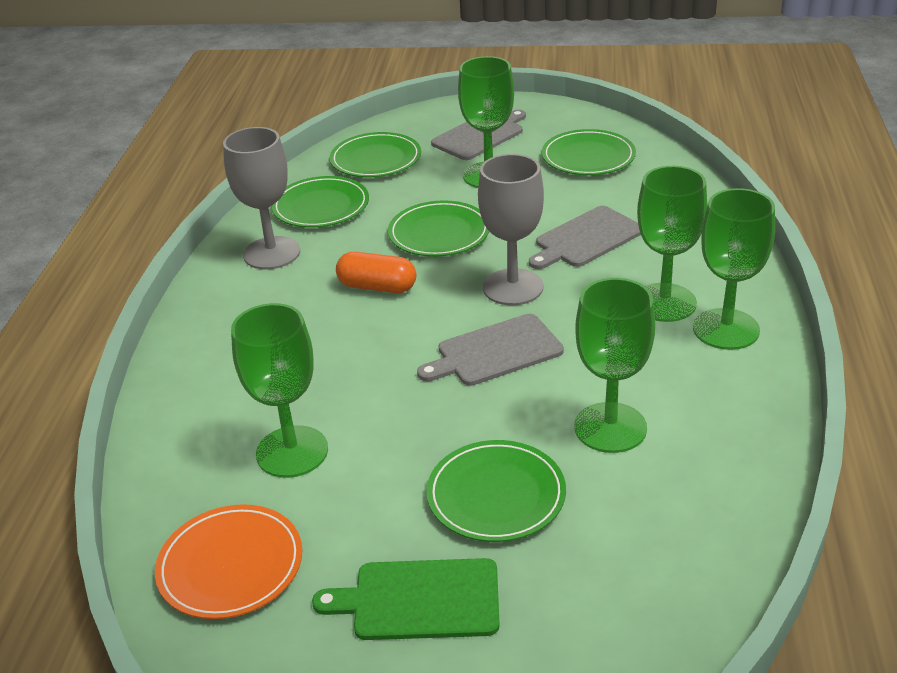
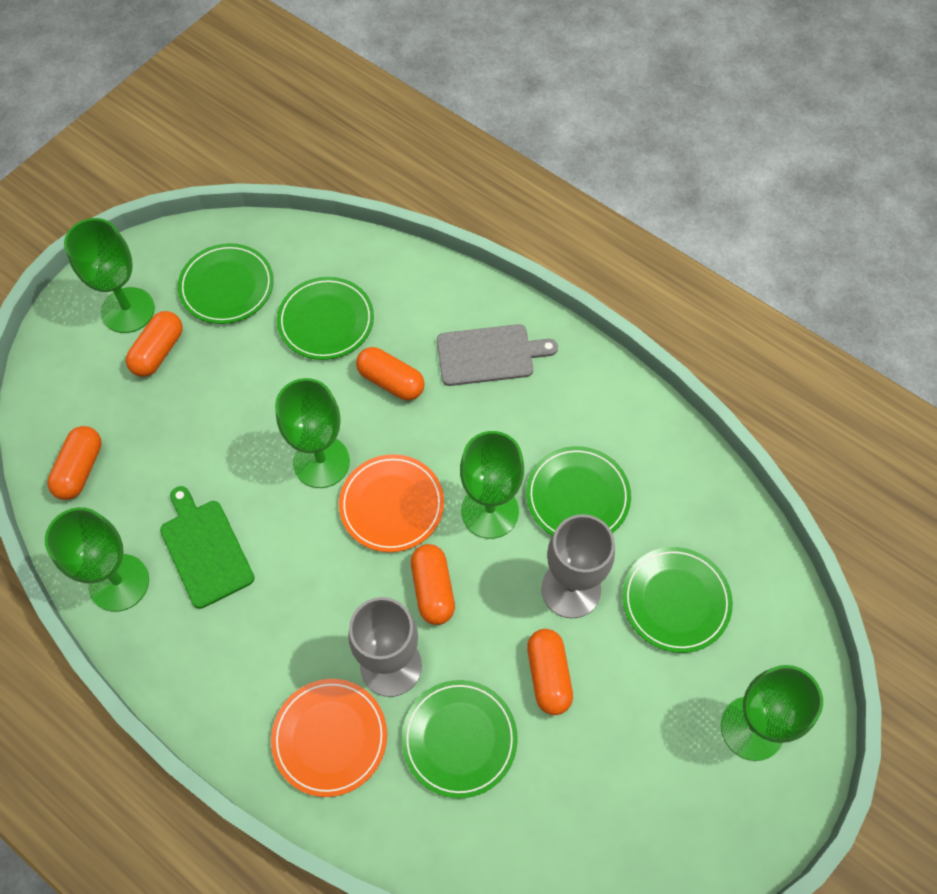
grey cutting board: [417,314,564,386] [431,109,526,160] [529,206,641,269] = 3 -> [437,324,558,386] = 1
orange capsule: [336,252,416,293] = 1 -> [47,426,102,500] [126,311,183,377] [356,347,425,400] [411,544,455,625] [527,629,573,715] = 5
orange plate: [155,504,302,619] = 1 -> [271,679,387,797] [339,454,444,552] = 2

